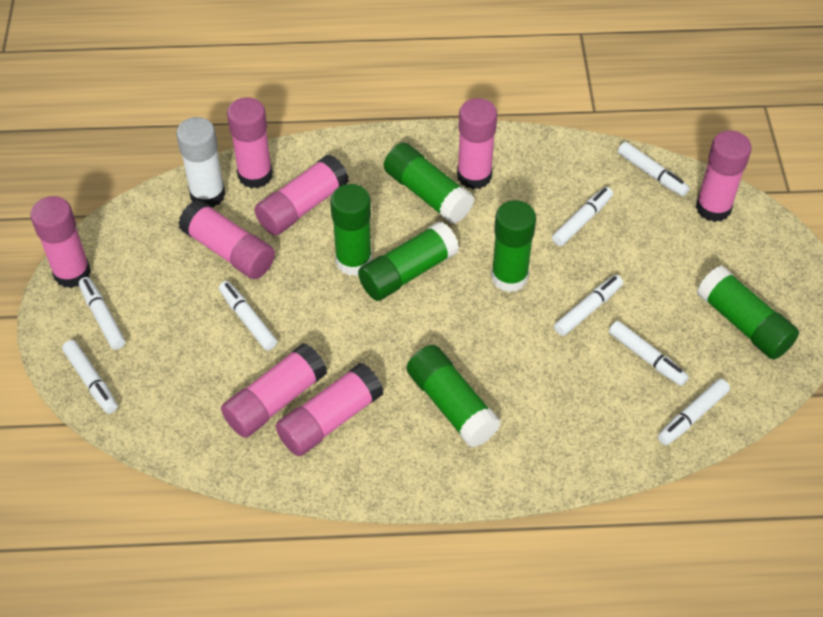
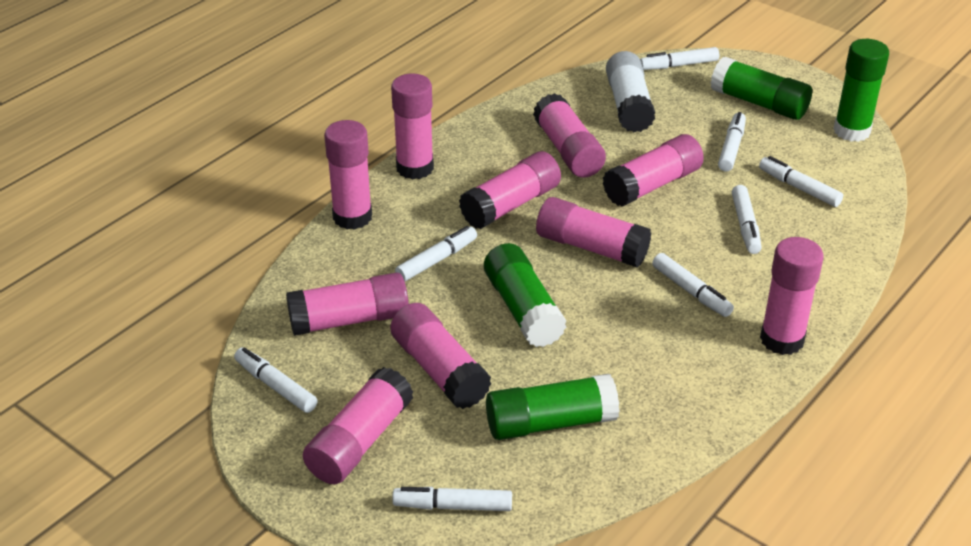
green glue stick: [330,184,372,276] [358,222,459,301] [384,143,474,224] [407,345,501,448] [491,200,536,292] [697,266,799,360] = 6 -> [484,243,566,347] [486,374,619,440] [711,57,812,120] [833,39,889,142] = 4
pink glue stick: [30,196,91,288] [178,200,275,279] [221,343,327,438] [227,97,273,188] [254,155,349,236] [276,363,384,456] [457,98,497,189] [696,131,752,222] = 8 -> [286,272,409,336] [303,367,413,484] [324,120,372,230] [390,303,492,409] [391,74,434,180] [459,151,561,229] [533,93,606,178] [536,197,651,268] [603,134,704,207] [760,237,824,355] = 10

